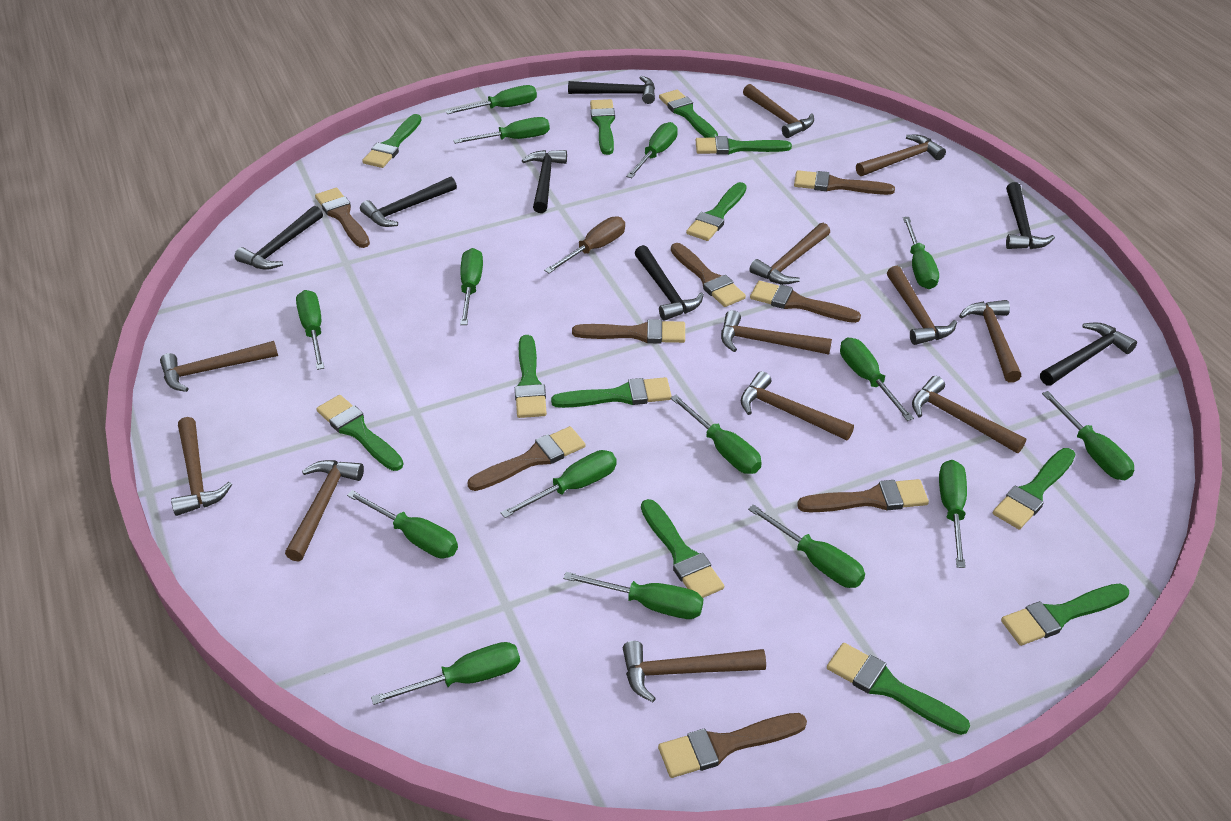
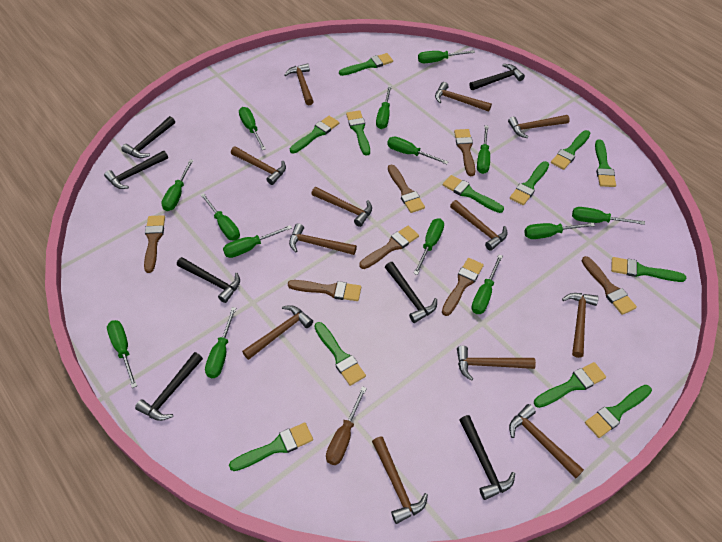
brown brush: [315,188,370,248] [467,426,585,491] [572,319,685,344] [658,713,807,778] [671,243,746,307] [750,281,861,323] [794,170,895,195] [797,479,929,512] = 8 -> [144,215,165,273] [288,280,361,301] [360,226,419,269] [388,165,425,213] [442,258,484,316] [454,129,475,176] [582,256,637,315] = 7
green screwdriver: [296,290,324,370] [347,490,458,559] [371,642,520,705] [445,85,537,114] [453,117,550,144] [460,248,483,325] [501,450,617,518] [563,572,703,619] [626,122,678,178] [670,395,762,474] [748,504,865,588] [840,338,914,421] [903,217,939,289] [939,460,967,568] [1042,391,1134,480] = 15 -> [107,320,137,388] [161,160,194,211] [200,193,240,241] [205,307,236,378] [223,225,292,258] [239,107,266,150] [376,85,392,129] [387,136,448,164] [413,218,444,275] [418,50,475,63] [471,255,503,314] [477,125,490,174] [524,223,595,239] [572,207,645,225] = 14

